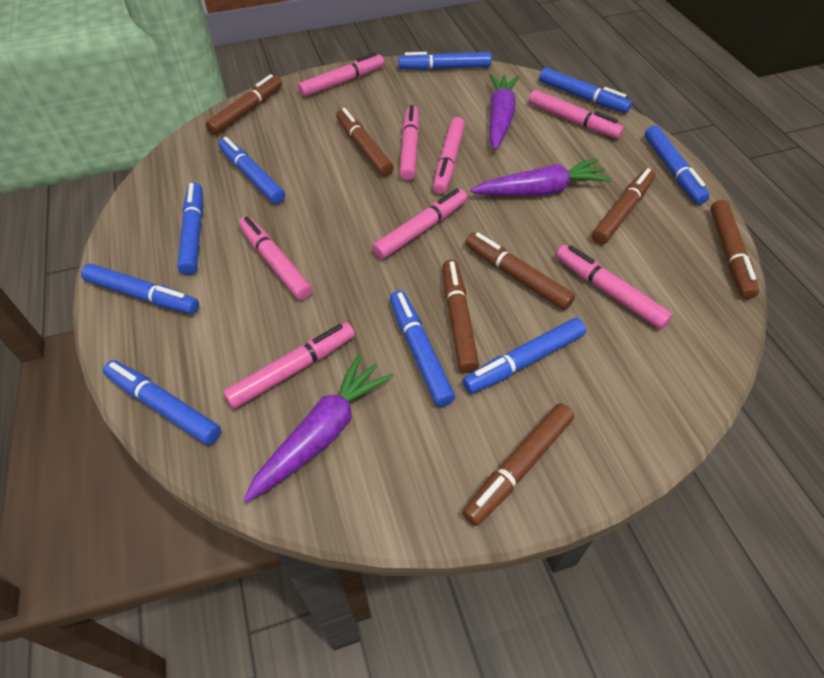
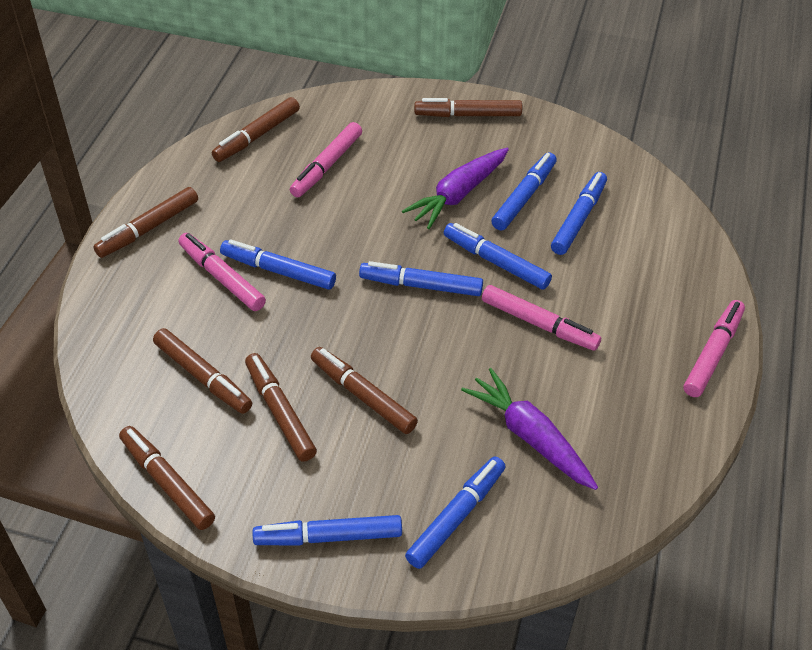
blue marker: [81,263,199,314] [103,360,221,445] [177,183,203,275] [219,137,285,204] [390,290,455,407] [398,52,492,70] [462,318,586,394] [539,68,632,113] [645,126,710,204] = 9 -> [220,239,336,290] [253,515,402,545] [359,261,483,296] [405,457,505,569] [444,223,552,290] [491,152,556,231] [551,172,607,255] = 7
pink marker: [223,322,355,409] [239,216,312,300] [298,52,384,97] [372,188,467,259] [399,105,419,181] [433,117,465,194] [529,90,624,139] [556,245,673,329] = 8 -> [178,233,266,311] [290,122,362,198] [482,285,601,351] [684,300,745,397] = 4
purple carrot: [244,353,394,503] [470,158,612,196] [489,74,519,150] = 3 -> [402,148,509,229] [461,368,598,490] = 2

